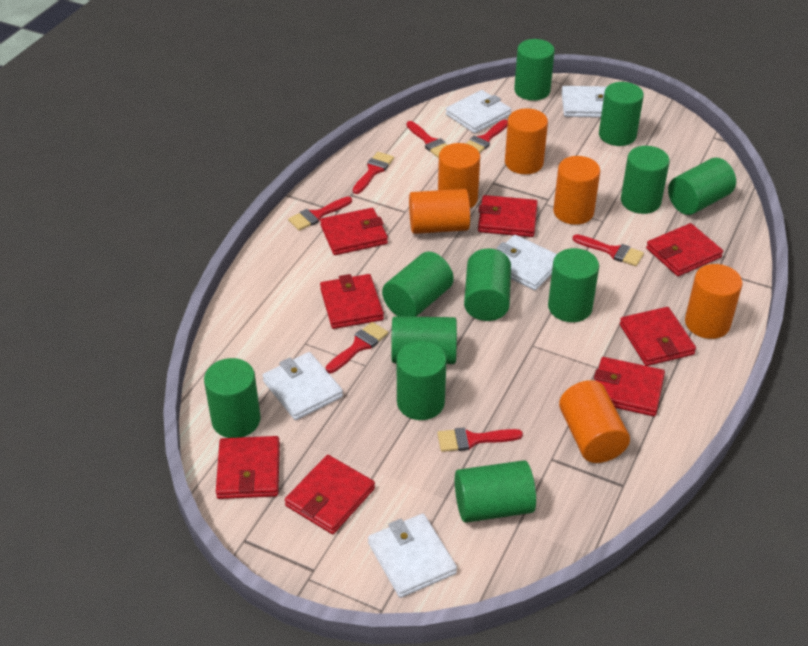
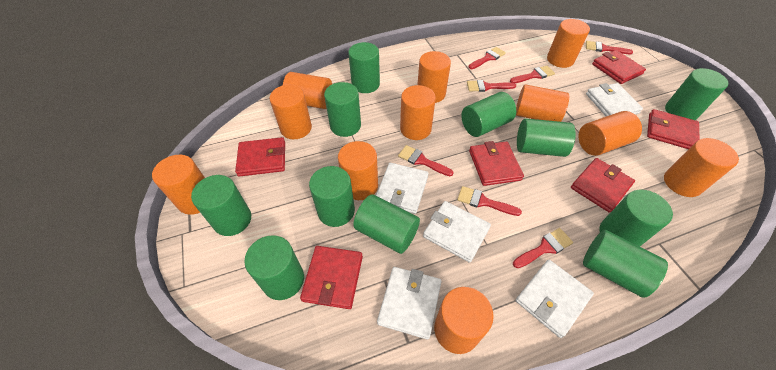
orange cylinder: [409,189,470,234] [438,143,480,208] [505,108,548,174] [553,156,601,225] [559,380,630,463] [685,264,742,339] = 6 -> [152,155,205,215] [269,85,312,139] [283,72,332,109] [338,141,378,200] [400,85,436,140] [417,51,451,103] [434,287,494,354] [516,85,569,122] [547,19,590,68] [578,111,642,156] [664,138,739,197] = 11
red wallet: [216,436,280,499] [285,455,375,534] [320,208,388,255] [320,274,384,329] [478,195,538,237] [594,357,665,416] [620,307,696,366] [646,223,723,276] = 8 -> [235,137,285,177] [300,246,363,309] [469,141,524,186] [571,158,635,213] [592,50,646,84] [647,109,700,149] = 6

